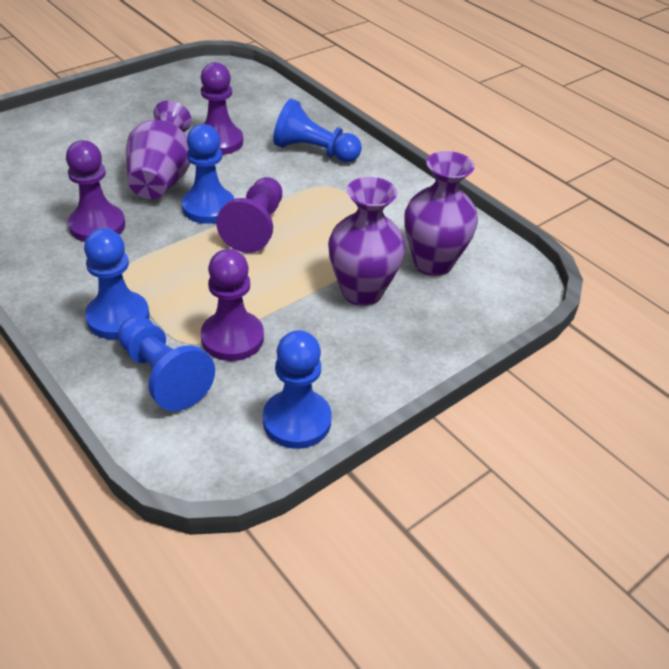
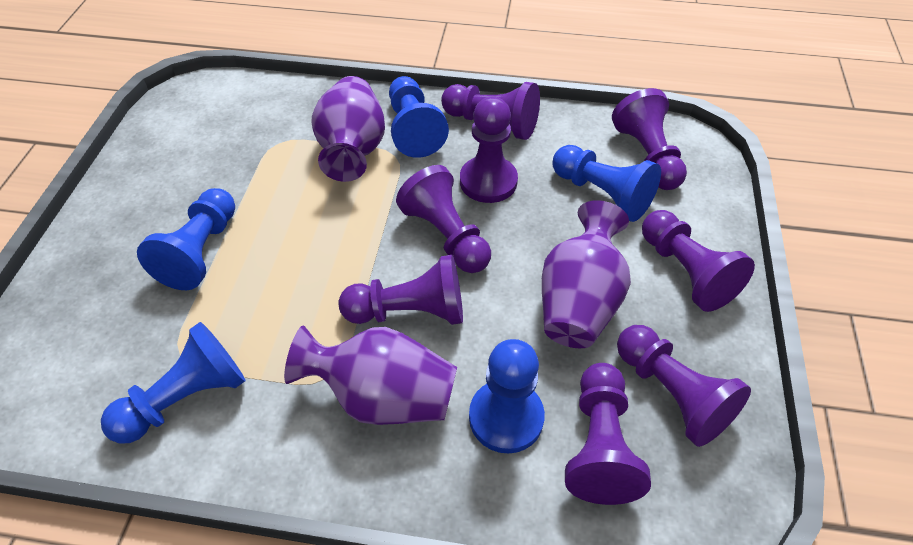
purple pawn: [66,140,125,242] [201,62,243,155] [201,249,264,361] [216,177,282,253] = 4 -> [338,255,463,325] [396,165,491,273] [441,82,540,140] [460,97,518,203] [565,363,651,505] [612,88,687,190] [617,325,751,447] [642,210,755,312] = 8

